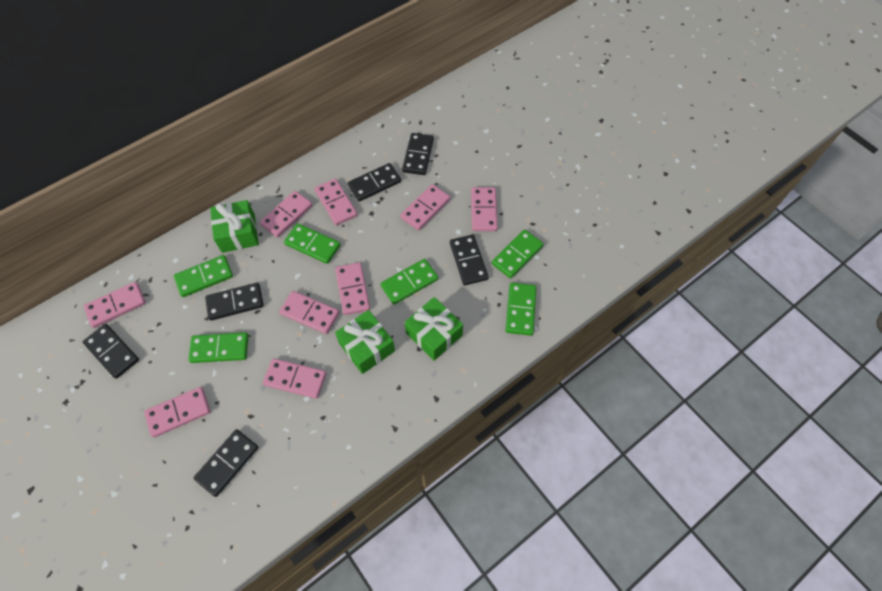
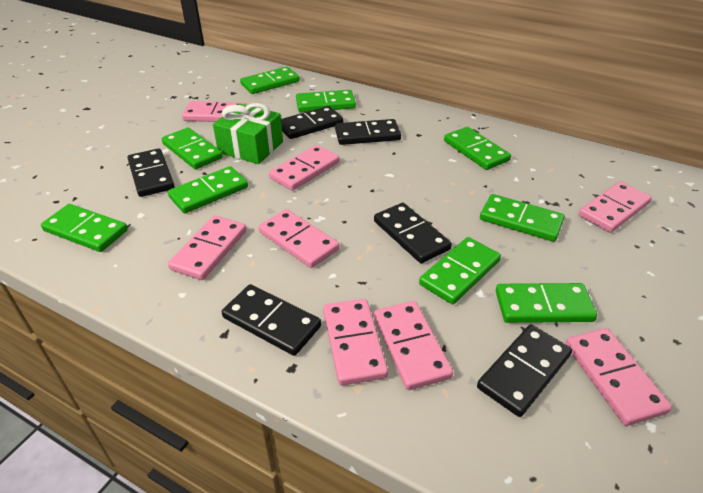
green domino: [174,255,233,297] [188,332,248,363] [284,223,340,264] [381,259,438,304] [492,230,544,278] [505,283,536,336] = 6 -> [41,204,128,252] [162,127,223,169] [168,166,248,214] [240,67,300,94] [296,90,356,113] [419,237,501,304] [444,127,511,170] [480,194,565,242] [496,283,597,323] = 9
green gift: [210,200,259,253] [335,310,395,374] [405,297,463,361] = 3 -> [213,103,283,164] = 1
pink domino: [84,282,146,328] [144,387,210,438] [260,191,313,237] [263,358,326,399] [279,291,339,334] [315,179,357,225] [335,262,370,315] [400,184,450,230] [471,187,498,231] = 9 -> [168,215,247,280] [182,101,247,122] [259,209,339,268] [269,145,340,191] [323,299,388,386] [374,301,453,390] [565,328,672,426] [578,181,652,233] = 8

